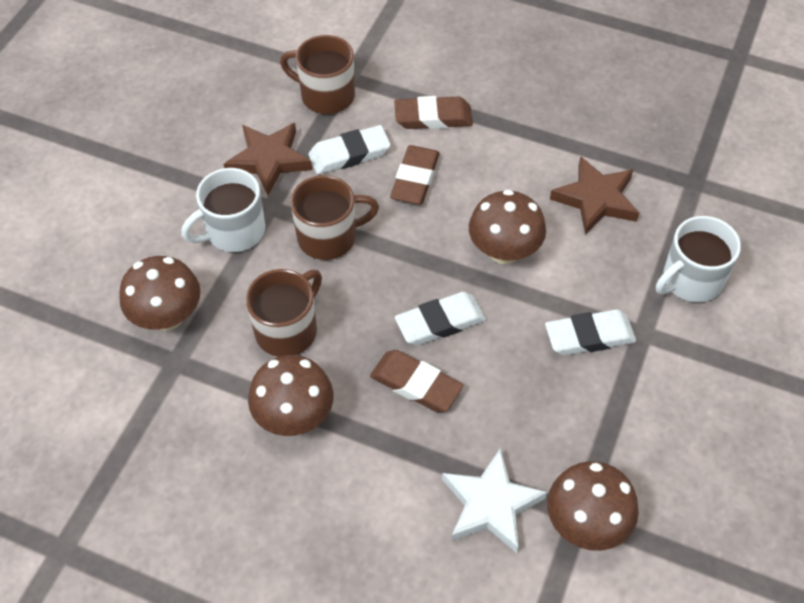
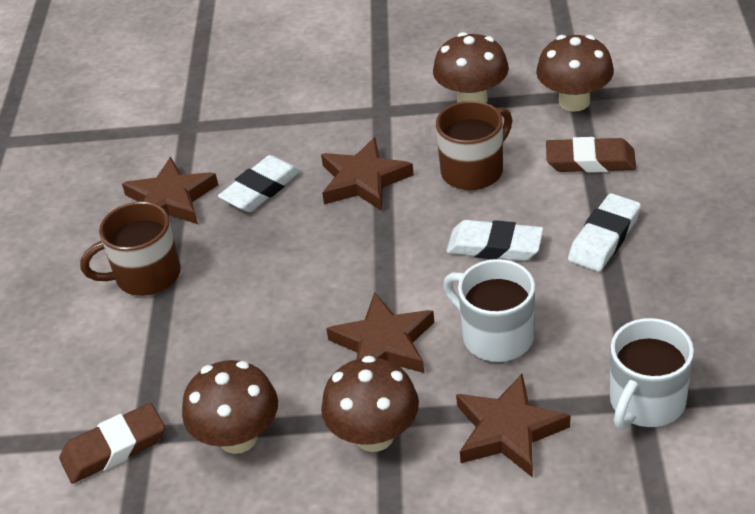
brown eraser: [370,350,464,412] [390,145,440,204] [394,96,473,129] = 3 -> [59,403,165,484] [546,137,636,173] = 2
brown mug: [246,269,322,357] [280,35,355,114] [291,175,379,260] = 3 -> [80,201,181,296] [436,101,512,190] = 2
brown star: [224,123,312,196] [550,156,639,235] = 2 -> [122,157,218,224] [321,137,414,211] [326,292,434,373] [456,374,570,478] = 4
white star: [442,448,547,553] = 1 -> none = 0

